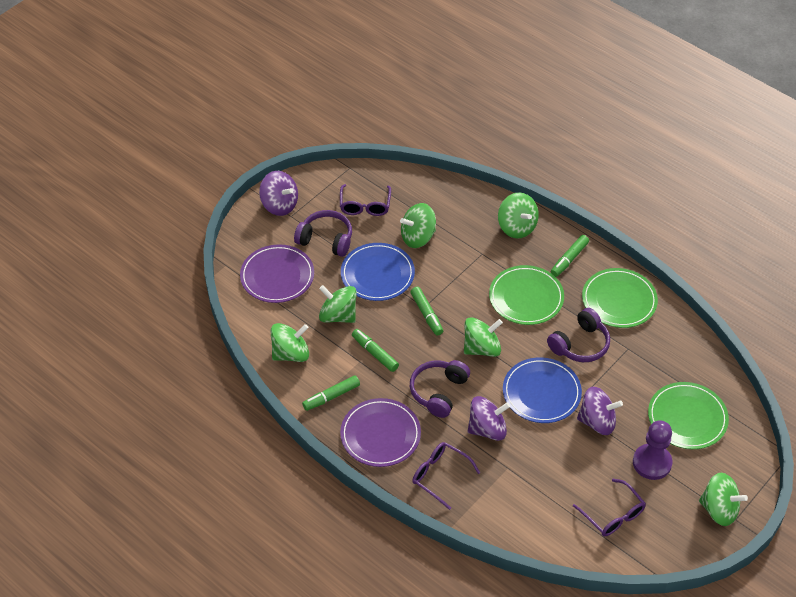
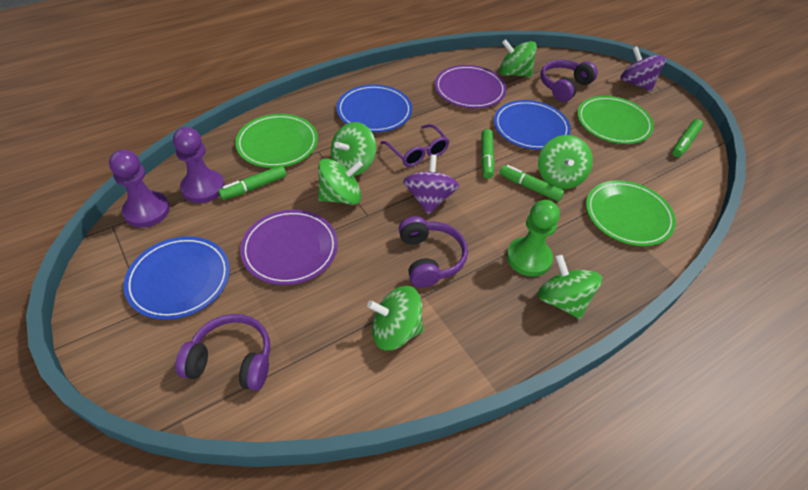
blue plate: [341,243,415,301] [503,357,582,423] = 2 -> [124,236,230,320] [337,85,412,132] [494,100,571,150] = 3
green pawn: none = 0 -> [507,200,560,277] = 1
purple glasses: [340,184,391,216] [412,442,480,510] [573,479,646,536] = 3 -> [380,124,449,167] = 1
purple pawn: [633,420,672,480] = 1 -> [109,150,170,227] [173,127,225,203] = 2
purple spinning top: [259,171,298,216] [468,396,510,441] [577,387,623,435] = 3 -> [403,155,459,215] [620,47,666,91] = 2

